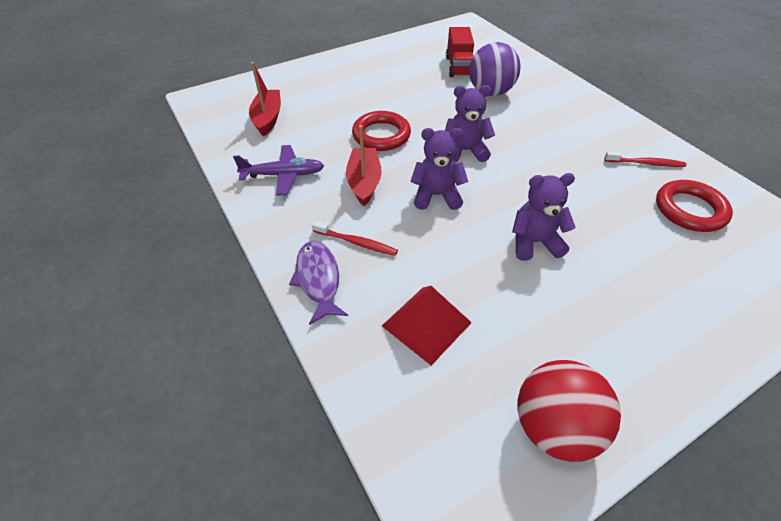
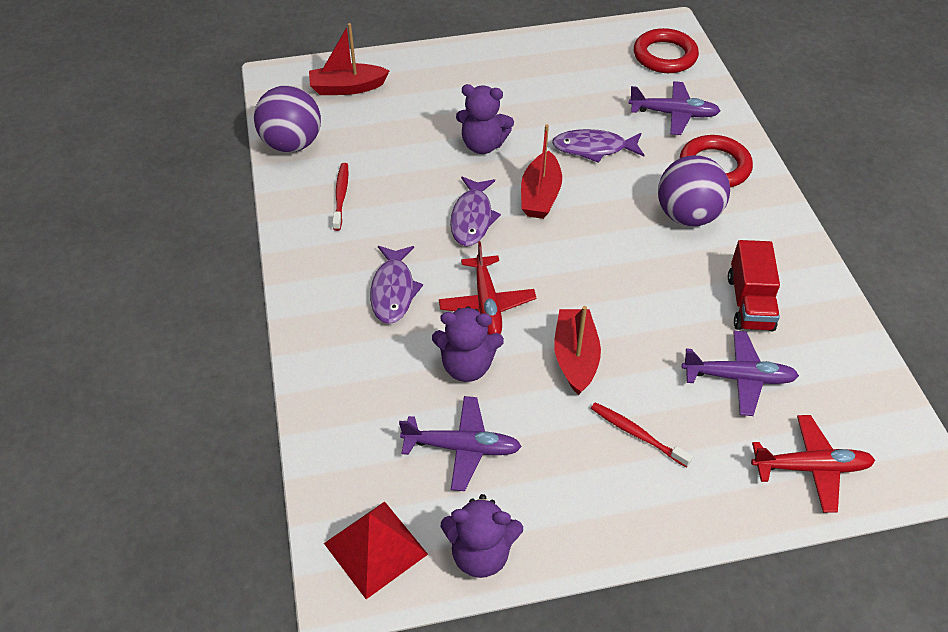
purple ball: [469,42,521,96] = 1 -> [254,85,321,153] [658,155,730,227] = 2
purple fish: [289,241,348,325] = 1 -> [370,246,423,324] [450,177,501,246] [552,129,644,163] = 3
purple plane: [233,145,324,196] = 1 -> [399,396,522,491] [629,81,721,135] [682,331,799,416] = 3
red ball: [517,360,621,462] = 1 -> none = 0
red boat: [249,62,281,136] [346,125,382,206] = 2 -> [309,23,389,95] [521,125,562,219] [554,306,601,395] = 3
red plane: none = 0 -> [439,241,536,335] [751,415,875,513] = 2

